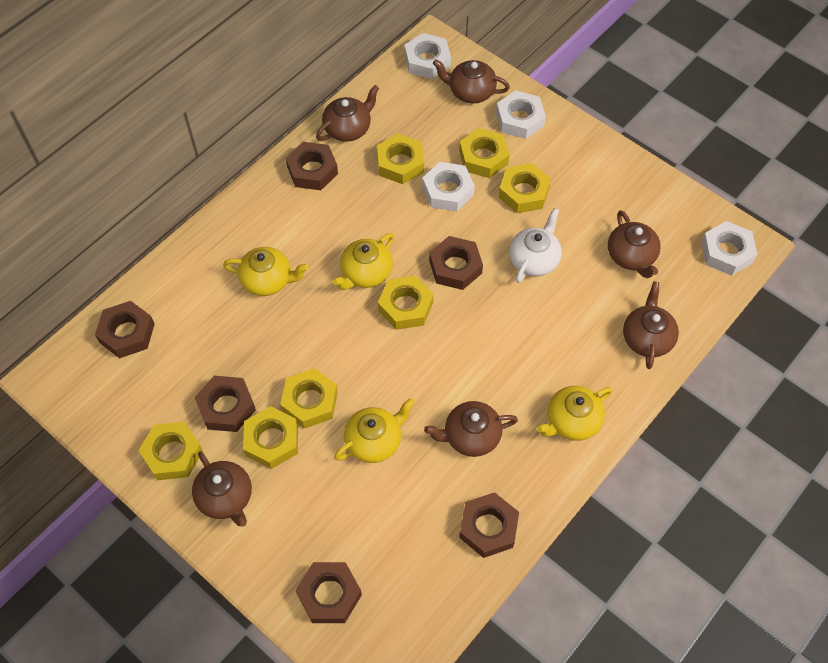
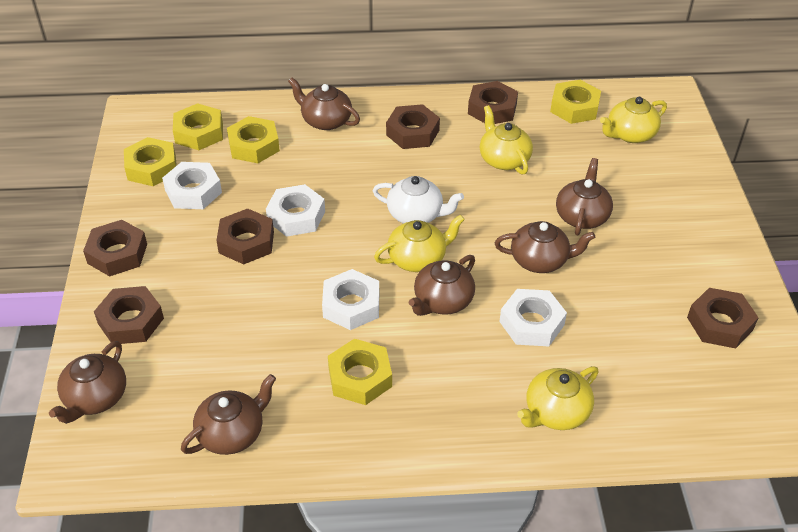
yellow nut: [138,422,203,480] [243,406,298,469] [280,368,338,429] [377,134,424,184] [378,276,434,330] [459,128,509,178] [499,163,551,213] = 7 -> [124,137,177,186] [173,103,223,150] [227,116,280,163] [328,339,392,405] [550,80,601,124] = 5

